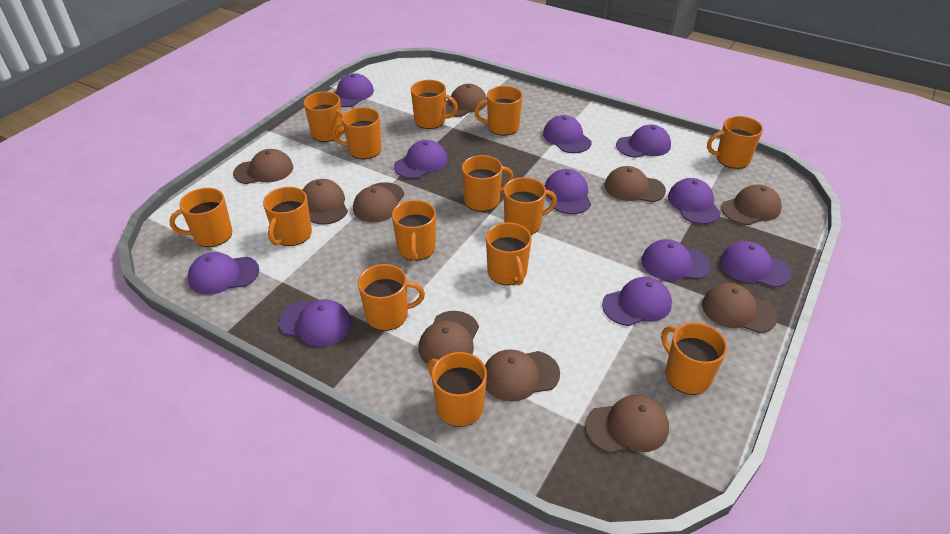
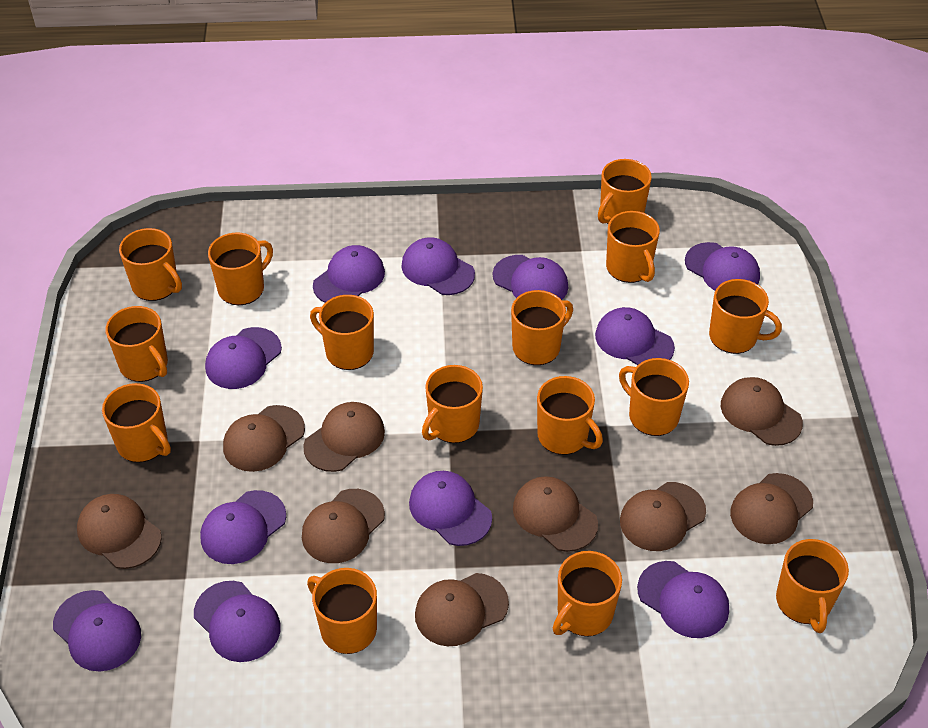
brown cap: [233,149,293,184] [303,179,348,225] [353,182,405,222] [419,311,479,365] [445,84,487,117] [485,349,560,402] [585,395,669,453] [605,166,666,202] [702,283,777,333] [721,184,782,225] = 10 -> [77,494,162,569] [223,405,305,472] [302,489,385,563] [303,402,385,472] [415,573,509,646] [513,476,598,552] [620,482,706,551] [721,377,803,446] [730,473,813,544] = 9
orange mug: [169,188,232,247] [263,187,312,246] [304,91,345,142] [332,107,381,159] [358,264,425,331] [392,200,436,261] [411,80,458,129] [428,352,487,427] [462,155,514,212] [474,86,523,136] [486,223,532,285] [504,177,557,235] [661,323,727,395] [707,116,763,169] = 14 -> [102,383,171,462] [105,306,168,382] [119,228,182,301] [208,233,273,305] [307,568,377,654] [310,295,374,370] [422,365,483,443] [511,290,573,365] [537,376,603,455] [553,551,622,636] [598,159,652,224] [606,211,660,283] [619,358,689,436] [709,279,782,354] [776,539,849,633] = 15

